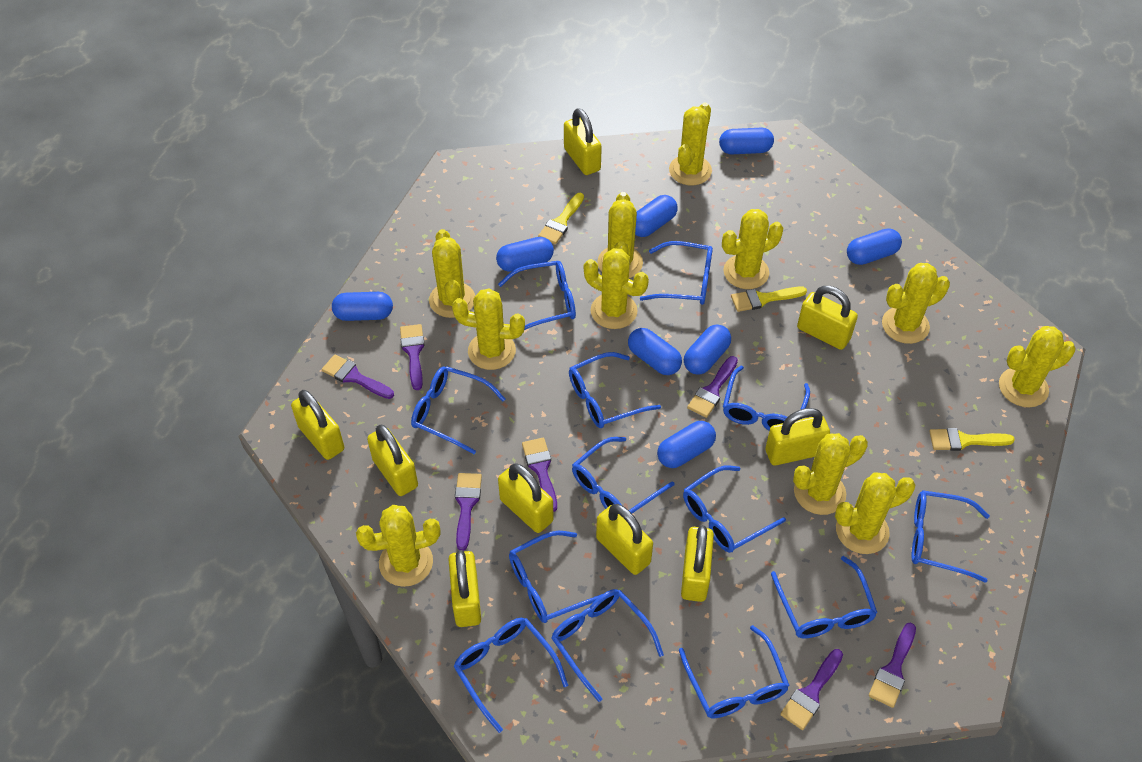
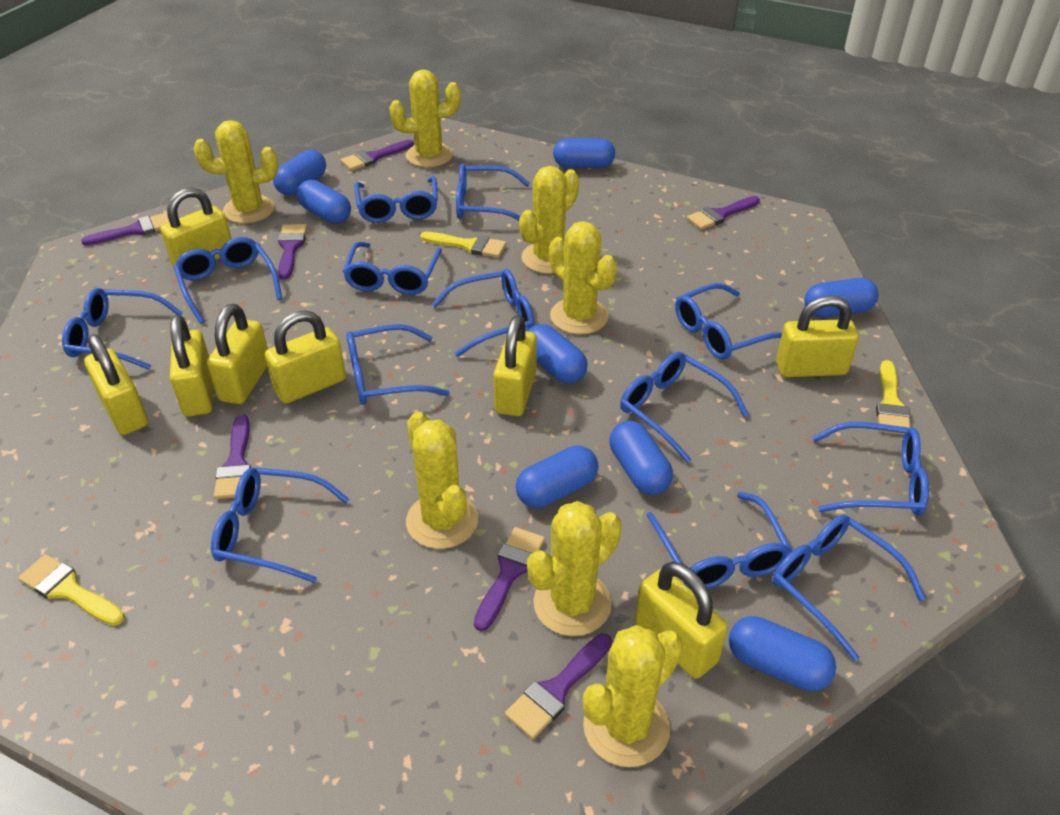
yellow cactus: [356,505,441,587] [429,229,475,318] [452,288,525,370] [584,248,649,329] [598,192,643,278] [669,103,712,185] [722,209,783,289] [793,433,868,515] [835,472,915,554] [882,263,950,344] [999,326,1076,407] = 11 -> [194,120,278,223] [390,70,461,167] [406,412,478,549] [519,166,579,274] [527,501,622,636] [549,221,617,334] [583,625,683,767] = 7
yellow padlock: [291,390,344,460] [367,424,418,496] [448,550,481,627] [498,463,554,533] [564,108,602,175] [596,504,653,575] [681,525,714,602] [765,408,830,465] [797,286,858,350] = 9 -> [84,334,148,435] [160,187,232,266] [170,315,213,416] [207,304,268,404] [265,310,346,404] [493,315,537,416] [635,562,728,679] [776,296,859,377] = 8

